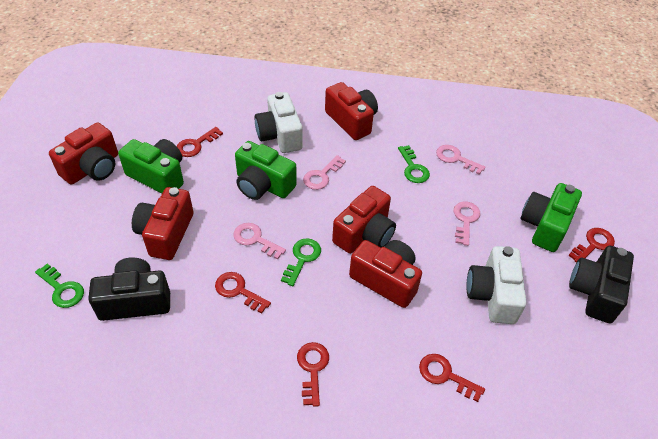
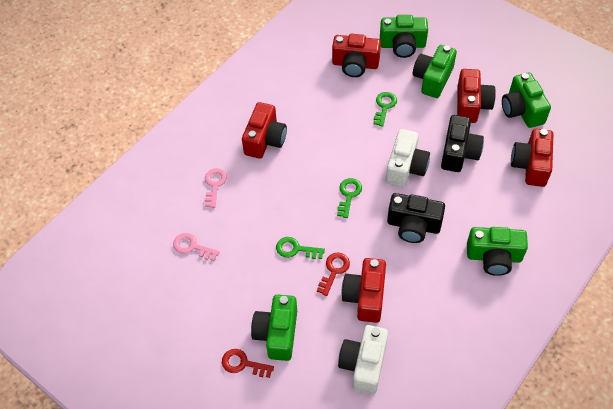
green camera: [118,139,184,193] [235,141,297,200] [521,183,582,252] = 3 -> [251,294,297,361] [380,15,428,58] [413,45,457,98] [467,227,528,276] [502,72,551,128] = 5
pink key: [233,223,286,259] [303,155,346,190] [436,145,486,175] [454,202,480,246] = 4 -> [173,233,219,261] [204,168,227,208] = 2
red key: [177,127,223,157] [215,272,271,313] [297,342,329,407] [419,354,485,402] [568,228,615,262] = 5 -> [222,349,274,378] [317,253,350,296] = 2

